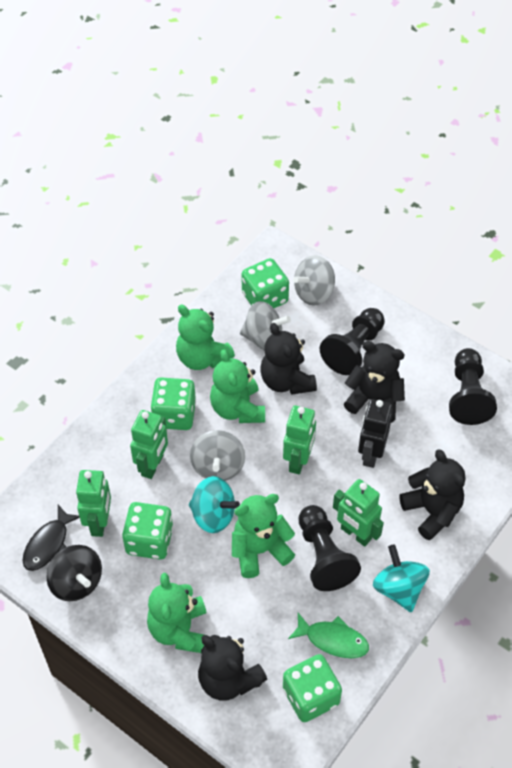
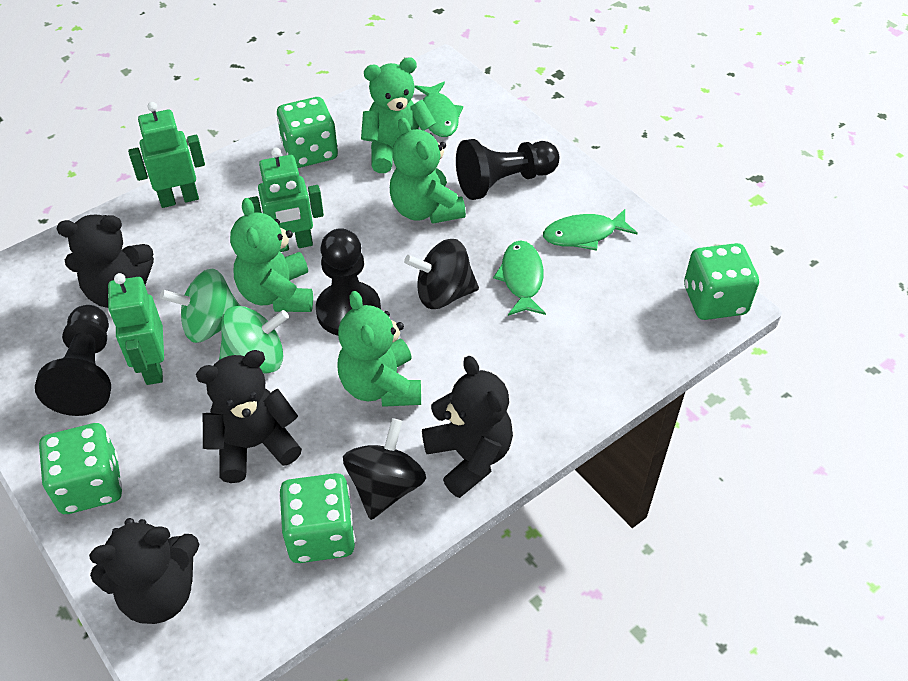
black fish: [22,505,80,571] = 1 -> none = 0
black robot: [358,399,392,468] = 1 -> none = 0
black spinning top: [47,545,102,601] = 1 -> [343,418,426,520] [404,239,479,309] = 2
green fish: [288,613,369,658] = 1 -> [415,82,463,137] [493,240,546,316] [543,209,638,251] = 3
green robot: [76,470,111,537] [130,410,168,479] [283,406,316,474] [333,479,384,547] = 4 -> [108,273,164,385] [128,102,205,208] [248,148,324,252] = 3
green spinning top: none = 0 -> [160,269,240,343] [219,306,289,373] = 2
grey spinning top: [190,430,245,481] [240,301,291,350] [293,255,335,306] = 3 -> none = 0
turquoise spinning top: [189,476,240,533] [373,544,430,612] = 2 -> none = 0

